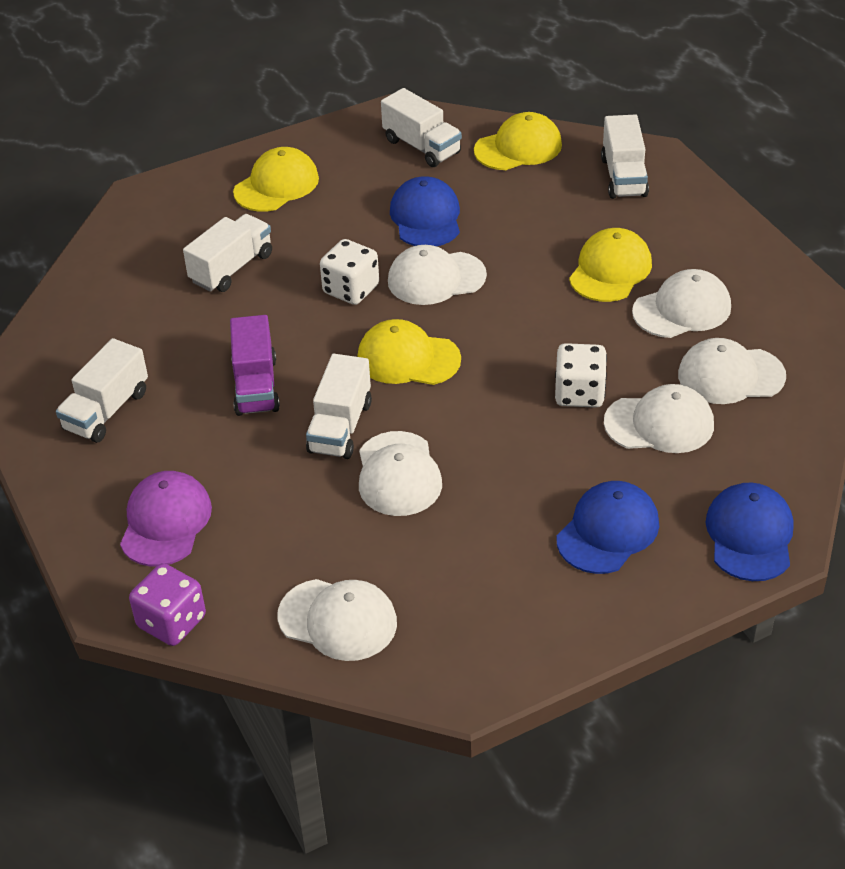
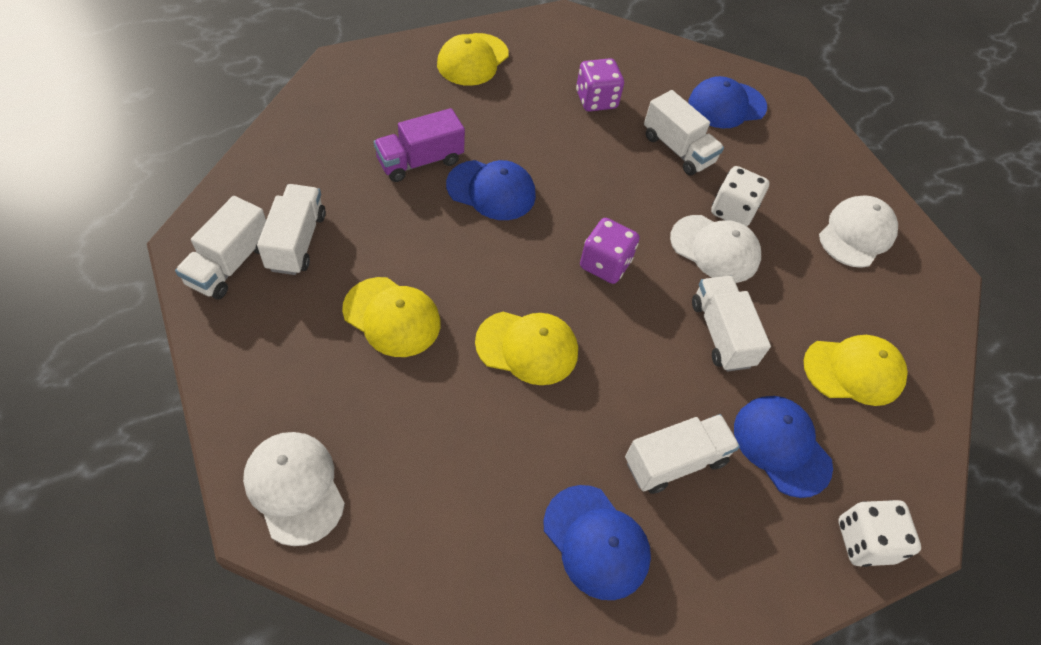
blue cap: [390,176,460,246] [557,481,659,574] [705,483,794,581] = 3 -> [446,160,536,220] [543,485,651,600] [688,76,767,128] [734,396,833,498] = 4
purple cap: [120,471,212,566] = 1 -> none = 0
purple dice: [129,563,206,646] = 1 -> [576,58,624,111] [580,218,640,284] = 2
white cap: [277,579,397,661] [359,431,442,516] [388,245,487,305] [604,384,714,453] [632,269,731,338] [678,338,786,404] = 6 -> [243,432,345,546] [670,215,761,283] [819,195,898,268] = 3

